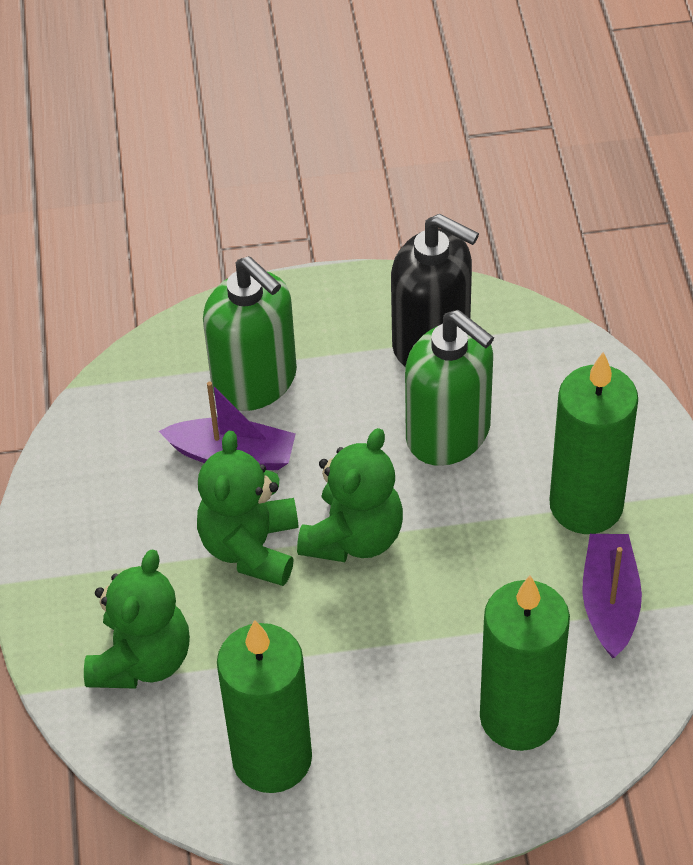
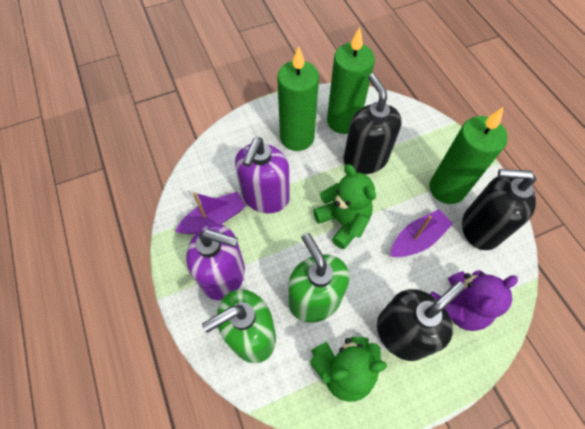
black soap dispenser: [391,214,479,367] = 1 -> [343,74,402,174] [377,281,465,361] [462,169,536,250] = 3
green teddy bear: [84,550,190,689] [197,431,298,586] [297,428,403,562] = 3 -> [310,337,387,402] [313,164,376,249] = 2
purple soap dispenser: none = 0 -> [186,224,245,300] [235,138,290,213] = 2
purple teddy bear: none = 0 -> [430,270,518,331] = 1

